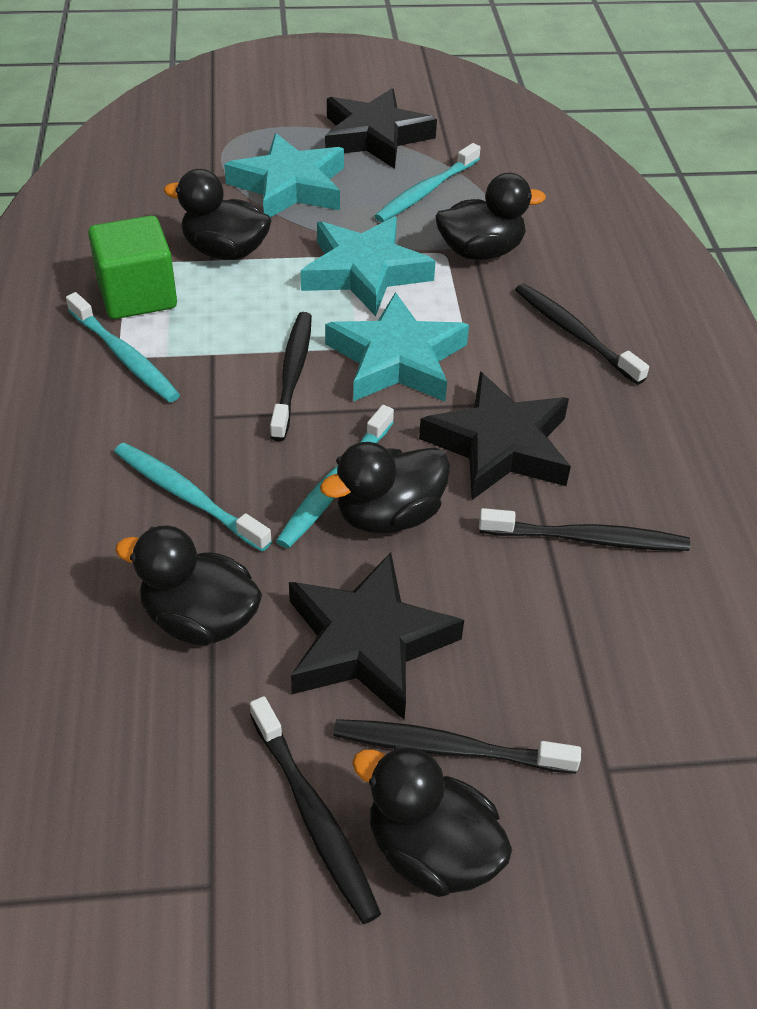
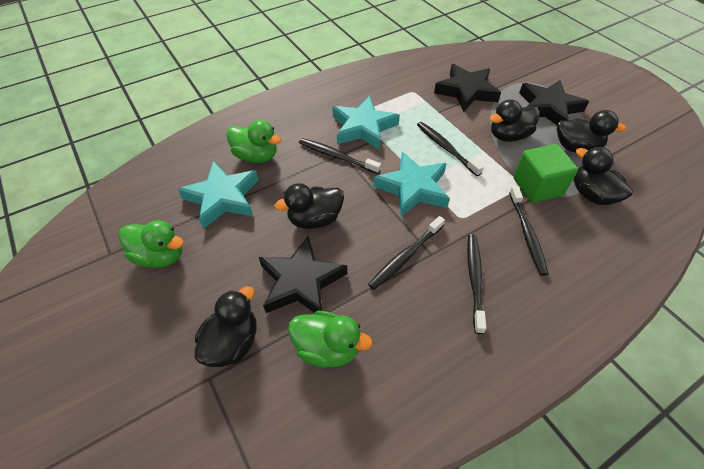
green duck: none = 0 -> [119,220,184,268] [226,120,282,163] [288,311,373,368] = 3
turquoise toothbrush: [66,292,180,402] [114,443,272,552] [276,405,394,549] [375,143,481,222] = 4 -> none = 0

